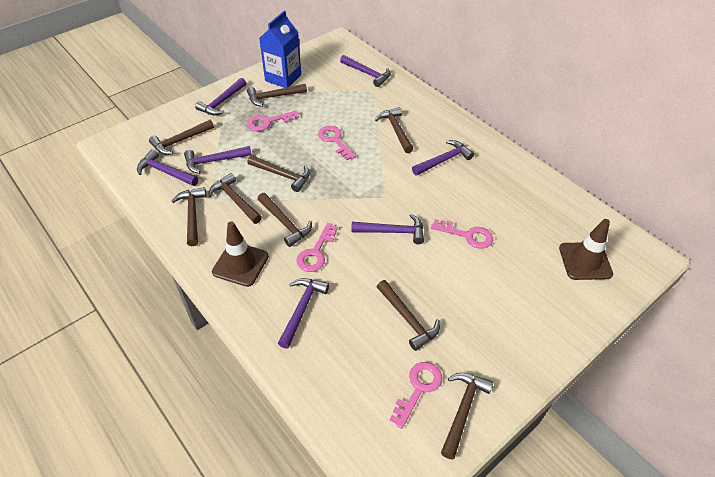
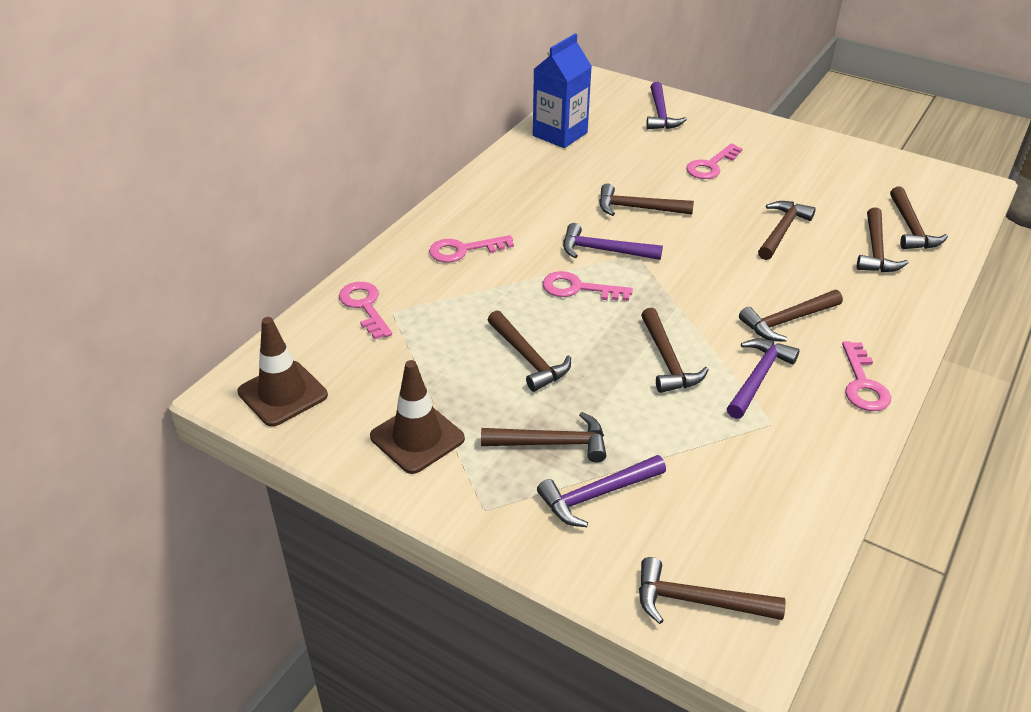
purple hammer: [137,149,198,186] [184,146,252,174] [195,78,246,115] [278,278,329,349] [340,55,391,87] [351,214,424,244] [412,140,474,175] = 7 -> [537,455,666,527] [563,223,663,260] [646,82,687,129] [727,338,800,419] = 4

